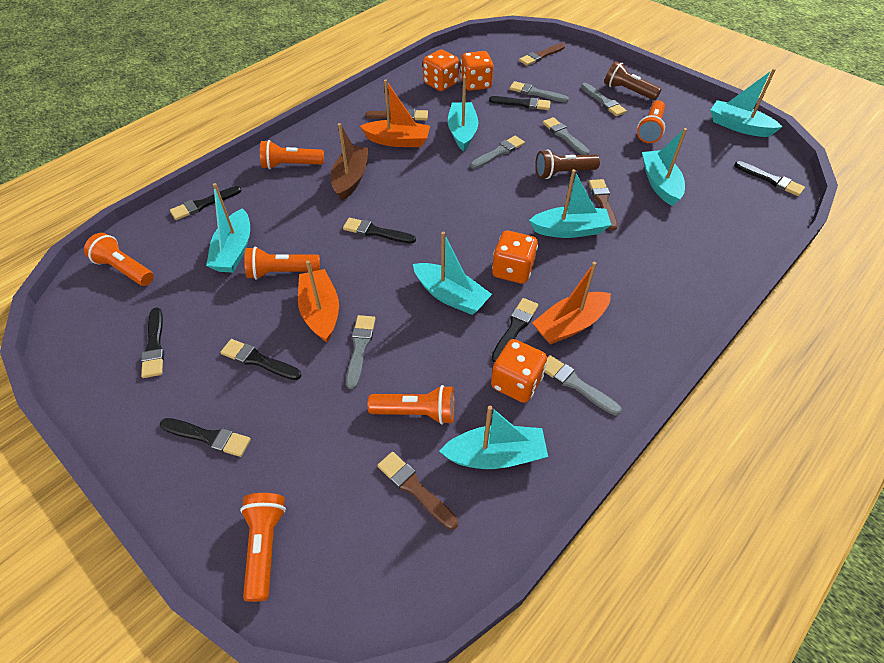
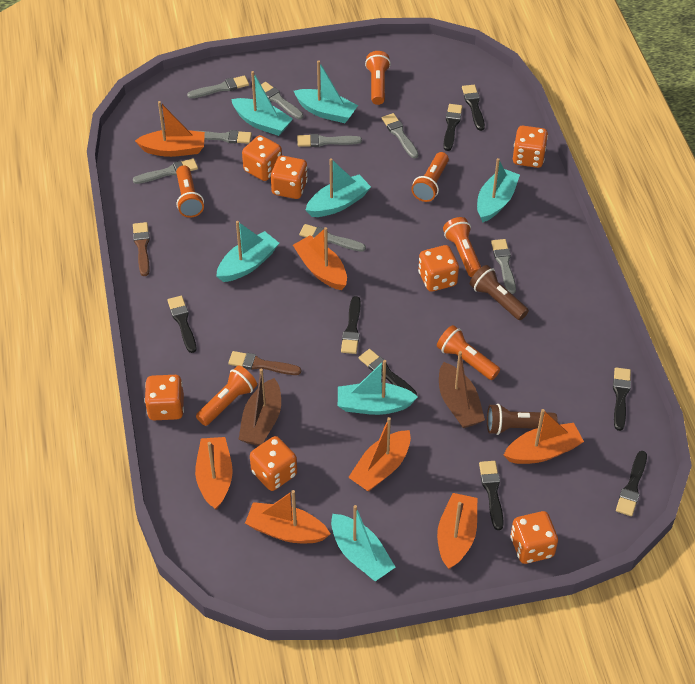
brown boat: [331,123,369,201] = 1 -> [239,368,281,446] [439,351,485,428] = 2
brown brush: [365,109,428,120] [377,452,458,530] [519,43,565,66] [589,179,618,230] = 4 -> [133,222,150,276] [228,351,302,375] = 2
grey brush: [346,315,375,389] [470,136,525,169] [510,81,569,102] [543,117,590,155] [545,355,622,416] [581,83,627,116] = 6 -> [133,158,198,184] [187,75,249,98] [199,130,252,144] [261,82,304,119] [297,134,362,147] [299,224,366,252] [382,113,419,158] [491,239,516,294] = 8
orange boat: [298,260,339,343] [360,80,430,147] [532,262,611,345] = 3 -> [135,101,205,157] [195,437,233,510] [245,490,330,543] [293,227,347,290] [348,417,411,492] [437,493,477,569] [504,409,584,464] = 7
orange dice: [423,49,459,91] [460,51,493,91] [491,339,547,403] [492,231,538,284] = 4 -> [144,375,184,420] [242,135,282,181] [250,436,297,491] [271,156,308,199] [418,245,459,292] [510,511,558,564] [513,126,548,168] = 7

